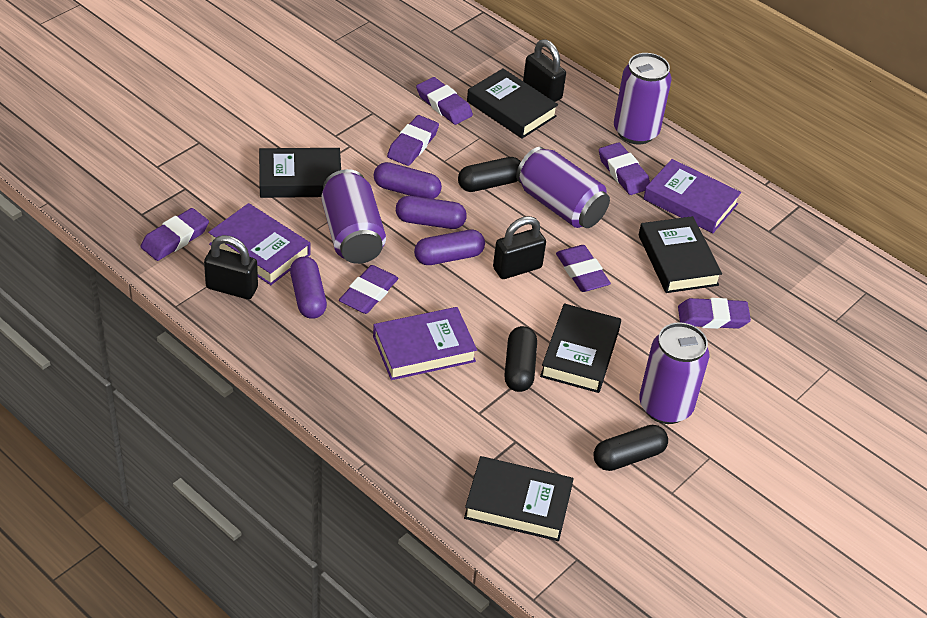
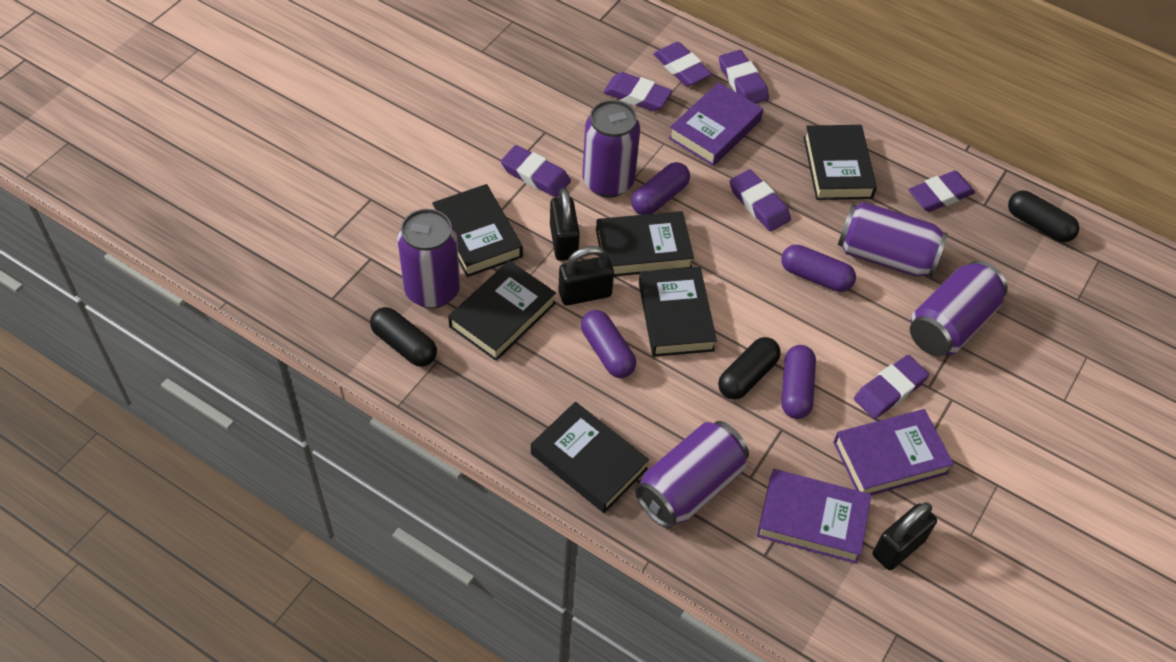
black book: [259,148,341,198] [464,456,574,541] [467,69,558,139] [540,303,621,393] [639,216,722,293] = 5 -> [432,184,523,277] [448,260,556,361] [531,402,649,513] [596,211,694,277] [639,267,717,357] [803,125,877,200] = 6
purple can: [321,169,386,264] [516,147,610,228] [614,53,671,145] [639,322,709,424] = 4 -> [397,209,460,309] [583,100,640,198] [635,421,749,528] [838,202,948,277] [910,260,1008,356] = 5

